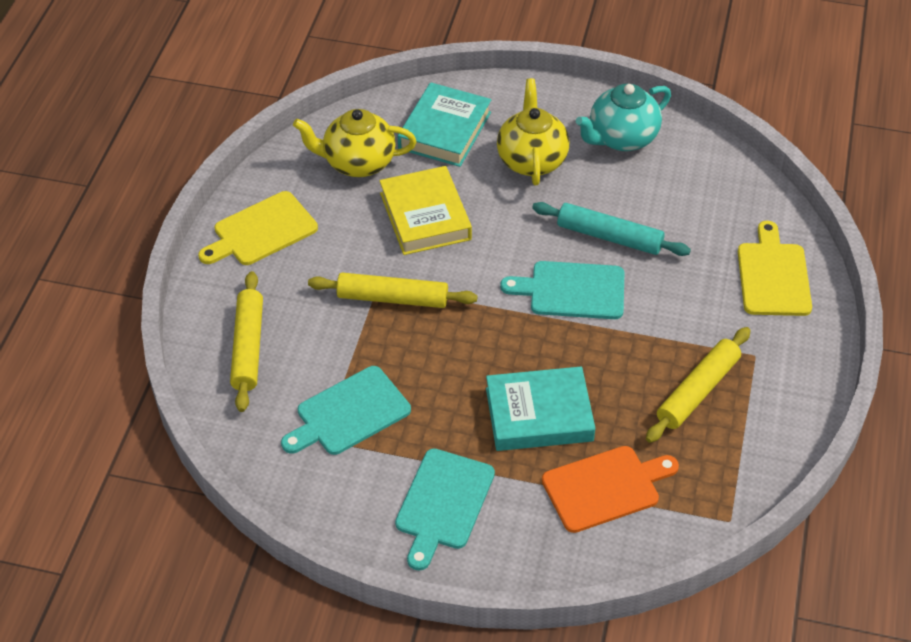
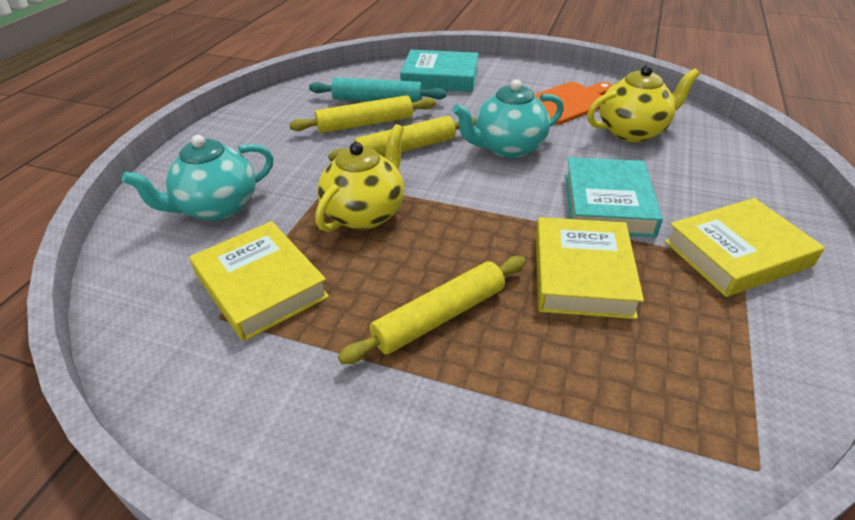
turquoise cutting board: [281,366,411,455] [395,448,495,571] [500,261,624,319] = 3 -> none = 0
turquoise teapot: [576,84,671,151] = 1 -> [122,135,274,221] [452,80,564,158] = 2
yellow book: [379,166,472,255] = 1 -> [190,221,329,342] [536,217,644,319] [664,198,825,297] = 3
yellow cutting board: [198,191,318,265] [738,221,812,316] = 2 -> none = 0

